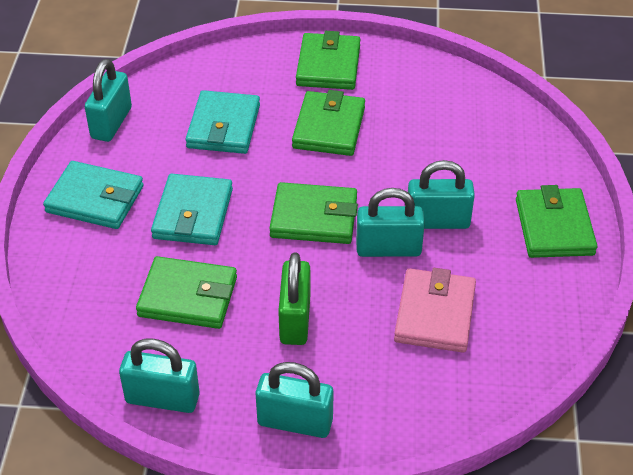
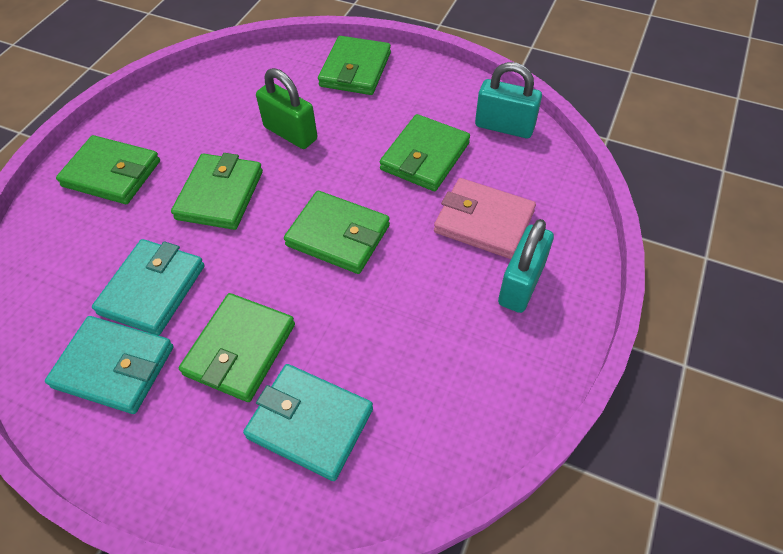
green wallet: [136,256,237,329] [269,182,358,244] [292,90,365,156] [296,31,360,90] [516,185,597,258] = 5 -> [56,135,160,204] [171,153,263,230] [179,293,295,402] [284,191,390,274] [318,36,391,95] [380,114,470,191] = 6
turquoise padlock: [85,59,132,142] [119,338,200,413] [256,362,334,438] [356,188,425,257] [408,160,475,229] = 5 -> [475,62,542,138] [498,219,554,313] = 2

